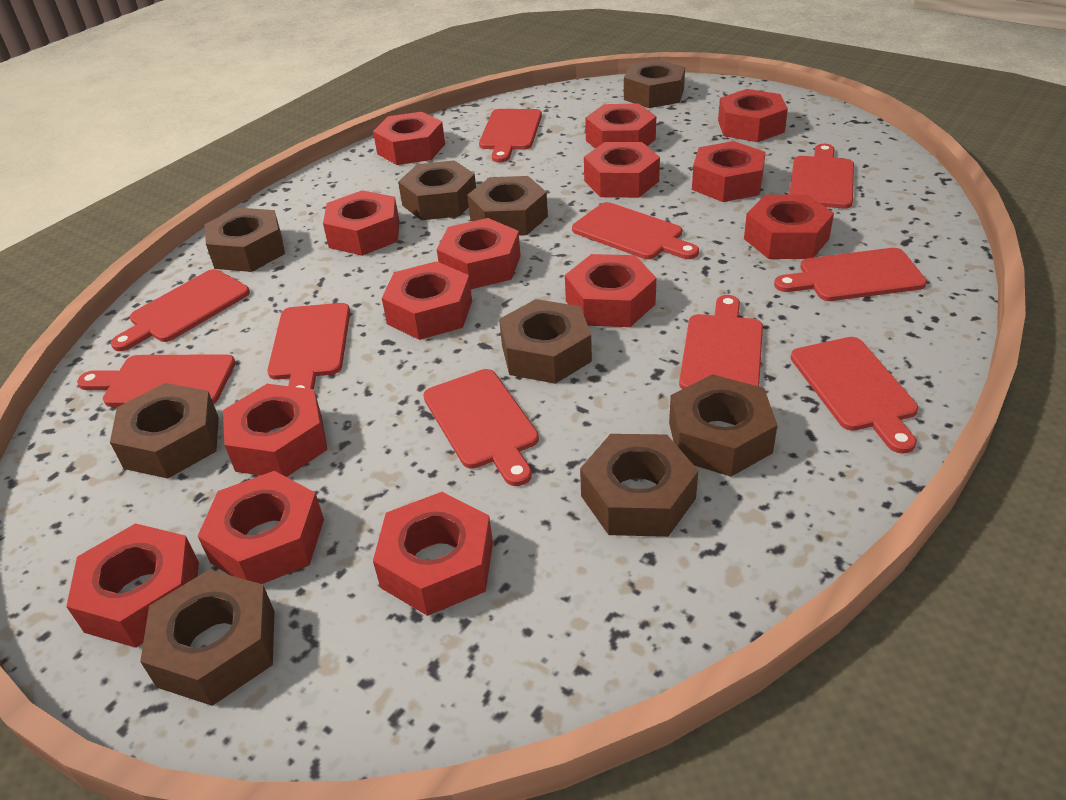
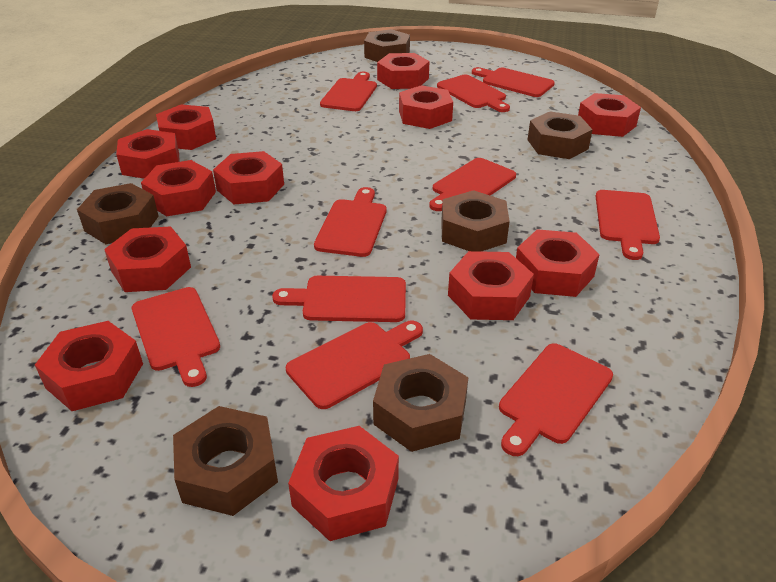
brown nut: [110,383,219,479] [140,570,275,706] [204,208,285,272] [398,160,476,220] [467,176,548,236] [499,299,592,384] [580,434,698,537] [624,60,685,108] [669,374,777,477] = 9 -> [77,183,159,244] [173,406,278,516] [364,29,410,62] [373,354,468,452] [441,190,510,252] [527,112,593,159] = 6
red nut: [66,523,199,648] [198,471,324,584] [223,384,327,477] [323,190,399,256] [373,112,445,165] [373,492,493,616] [382,261,472,340] [437,218,521,289] [565,254,656,327] [584,142,660,198] [585,103,656,149] [692,141,766,202] [718,89,788,142] [744,194,834,259] = 14 -> [35,321,143,411] [104,226,191,292] [116,129,180,179] [141,160,216,216] [156,104,216,150] [213,151,284,204] [288,426,399,541] [377,53,429,89] [399,85,453,129] [448,251,534,320] [516,229,600,297] [578,93,641,137] = 12

